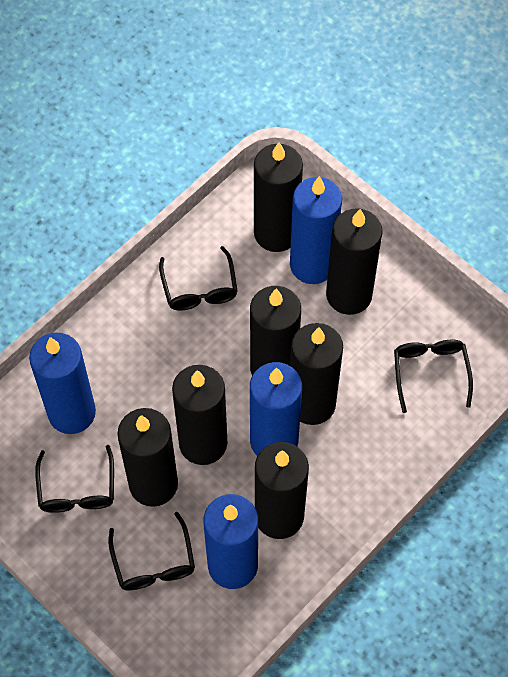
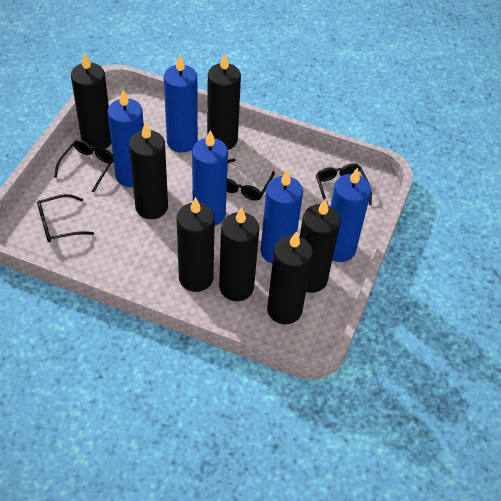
blue candle: [29,332,96,434] [204,494,258,589] [250,362,302,456] [290,176,342,284] = 4 -> [108,90,144,187] [164,55,198,153] [192,130,228,226] [261,170,303,264] [331,167,371,262] = 5

